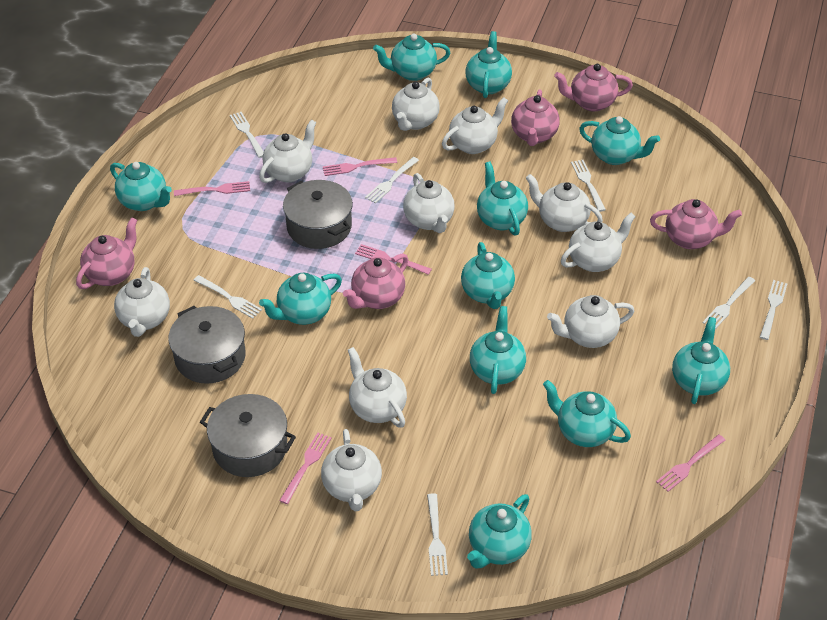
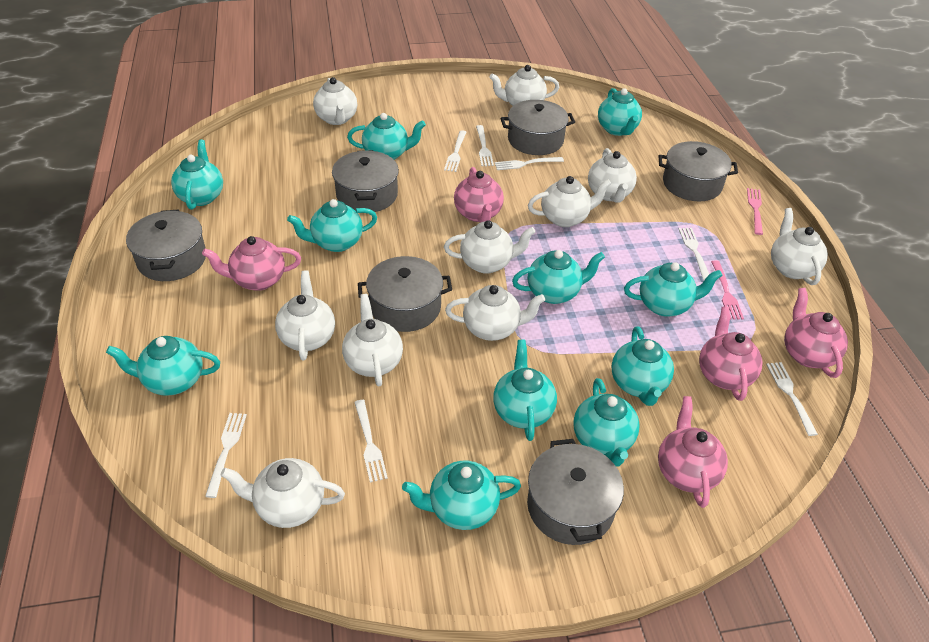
grey pot: [168,306,246,384] [200,394,296,477] [283,180,353,249] = 3 -> [126,209,206,281] [332,150,399,212] [358,256,452,332] [501,100,575,155] [527,439,624,545] [659,141,738,201] = 6
pink fork: [174,181,250,196] [279,432,332,504] [322,157,397,176] [355,244,432,275] [656,435,726,492] = 5 -> [711,260,744,320] [747,188,763,235] = 2

